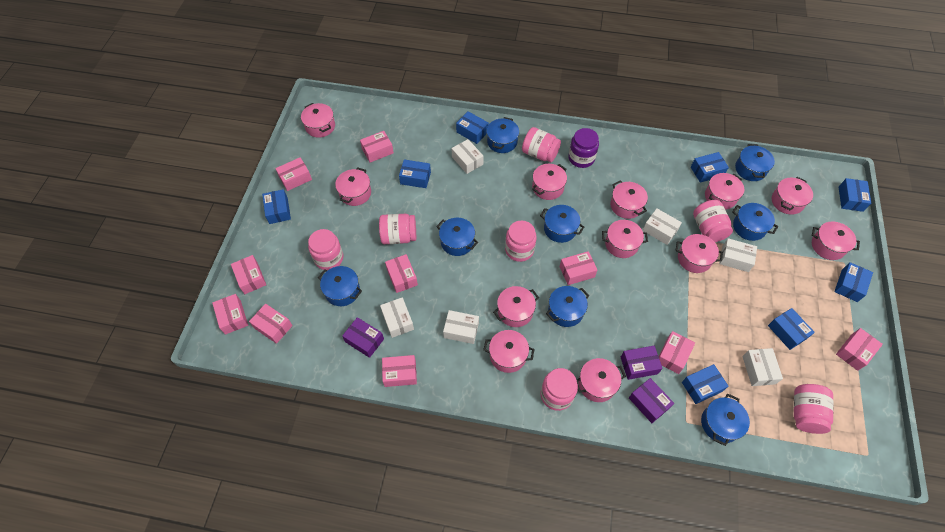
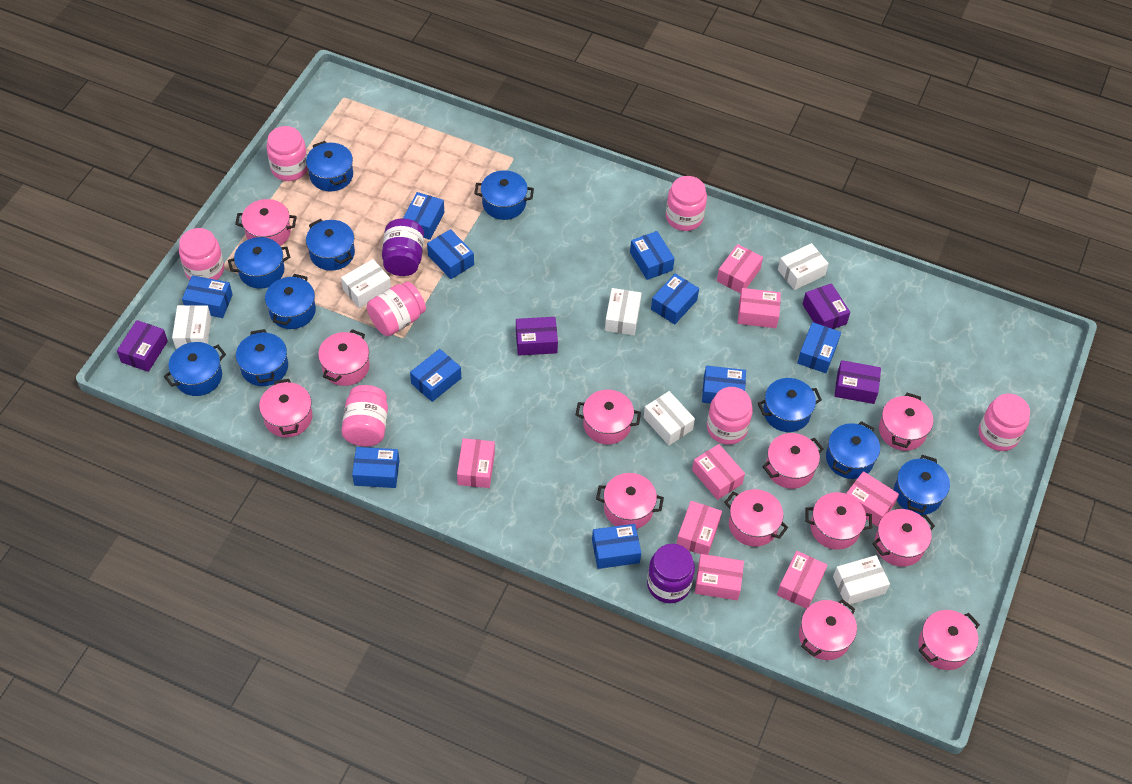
blue box: [262,189,291,224] [399,160,431,188] [456,111,489,144] [682,364,728,404] [691,152,729,183] [768,308,815,350] [834,262,873,302] [839,178,871,212] = 8 -> [182,275,233,318] [352,447,400,488] [403,192,444,240] [410,349,461,402] [427,229,474,279] [592,524,641,569] [630,231,675,280] [651,274,699,324] [702,366,746,404] [797,322,841,373] = 10
blue pot: [318,266,362,306] [436,218,478,256] [487,117,519,153] [540,205,584,243] [546,286,590,327] [701,393,750,446] [733,203,778,241] [735,144,775,181] = 8 -> [163,342,226,396] [228,237,290,289] [236,329,288,386] [265,274,316,329] [306,141,353,191] [306,219,355,271] [474,170,534,220] [758,378,822,432] [826,421,880,479] [894,455,950,515] = 10
pink box: [212,294,248,335] [231,255,266,294] [249,304,293,344] [275,157,312,191] [360,131,394,163] [382,355,417,387] [385,254,418,293] [559,251,597,285] [659,331,695,374] [836,328,883,371] = 10 -> [457,438,495,488] [676,501,722,555] [692,444,745,500] [695,554,744,600] [717,244,763,294] [738,288,781,328] [777,551,827,609] [846,471,899,527] = 8
purple box: [342,317,384,358] [621,346,663,380] [629,378,674,423] = 3 -> [117,320,168,372] [516,317,558,356] [802,283,850,329] [834,360,881,404] = 4
purple jar: [568,128,599,168] = 1 -> [382,218,424,276] [647,544,695,603] = 2

